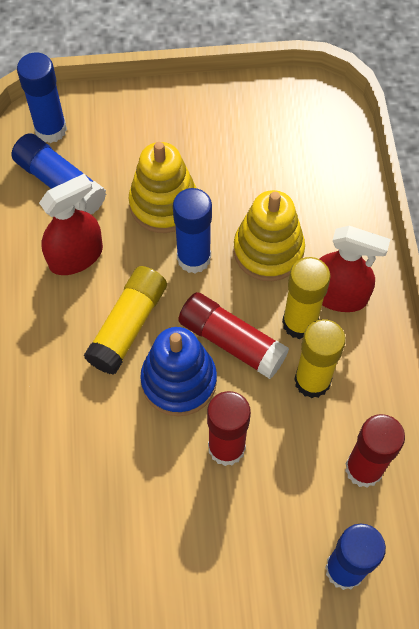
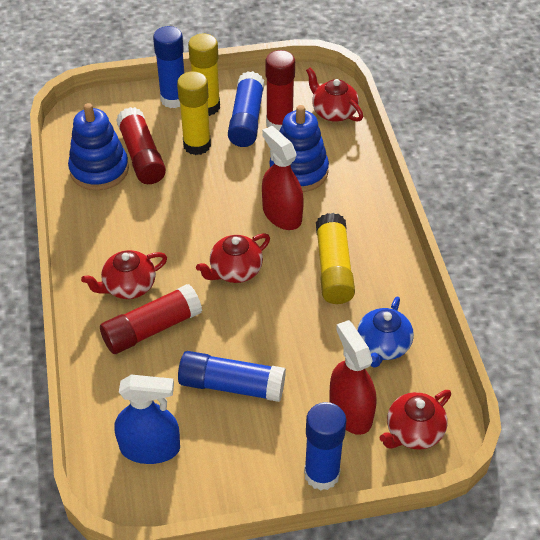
blue spray bottle: none = 0 -> [115,375,180,464] = 1
blue stacking toy: [140,327,217,416] = 1 -> [68,103,129,191] [269,105,329,192] = 2
blue teapot: none = 0 -> [357,297,414,368] = 1
red teapot: none = 0 -> [81,250,167,299] [196,233,270,283] [306,67,363,122] [380,390,451,449] = 4
yellow stacking toy: [128,142,196,233] [234,190,305,281] = 2 -> none = 0

